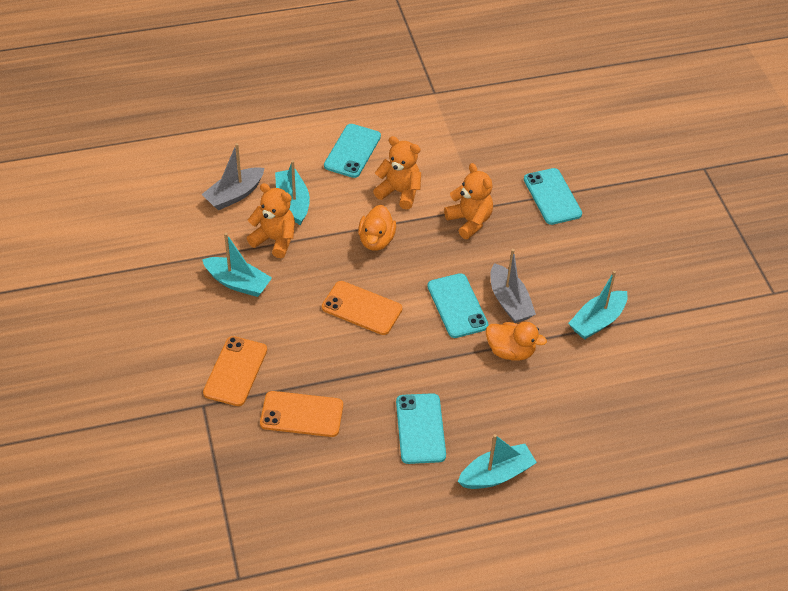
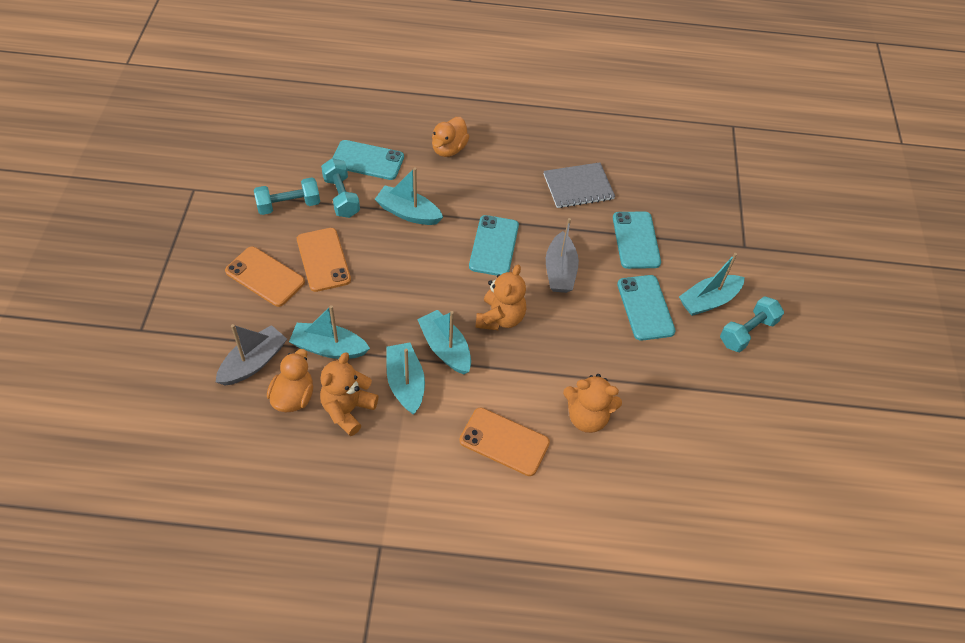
grey notebook: none = 0 -> [543,162,615,208] = 1
turquoise boat: [202,233,272,297] [275,160,310,225] [458,434,537,489] [568,271,628,340] = 4 -> [289,305,370,359] [374,167,443,225] [386,342,425,414] [417,310,471,374] [679,253,745,316] = 5
turquoise dumbbell: none = 0 -> [254,177,320,215] [321,158,360,218] [720,296,784,352] = 3

